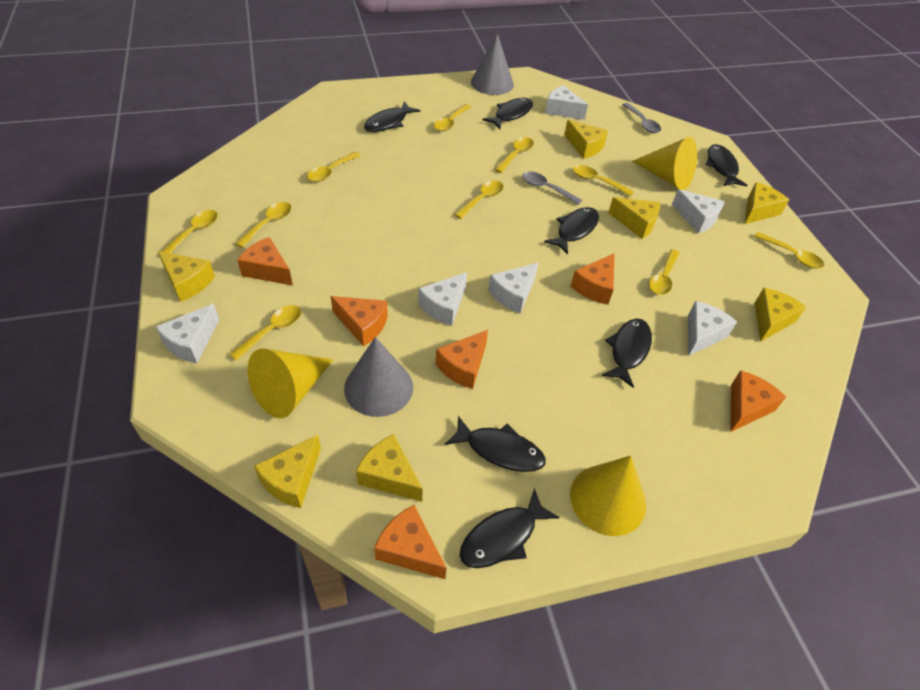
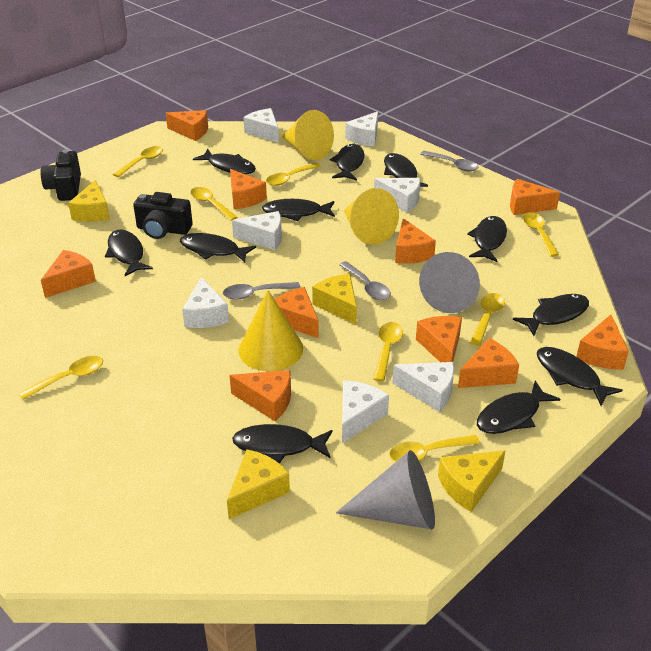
black camera: none = 0 -> [41,149,81,201] [133,192,193,239] = 2
black fish: [364,101,420,132] [445,416,546,472] [460,488,560,568] [482,98,533,129] [544,207,599,254] [602,319,652,388] [706,144,747,186] = 7 -> [105,229,153,276] [180,233,256,262] [193,149,256,174] [232,424,333,464] [262,199,335,221] [330,144,365,180] [384,153,428,187] [467,216,507,262] [477,380,560,434] [513,294,589,336] [537,347,623,406] = 11
grey spoon: [522,171,582,205] [622,103,661,133] = 2 -> [223,282,300,300] [339,261,391,300] [420,151,479,171] = 3
orange cheese: [237,237,293,286] [330,296,388,346] [374,505,447,579] [436,330,488,389] [571,253,615,305] [730,370,786,432] = 6 -> [41,250,96,298] [166,110,208,141] [229,370,291,421] [230,169,267,209] [274,287,319,338] [395,218,436,264] [416,316,462,362] [458,338,519,388] [510,179,560,215] [576,315,629,370] = 10
white cheese: [156,304,219,363] [418,272,467,326] [488,263,538,314] [545,85,588,120] [672,189,725,234] [688,301,737,356] = 6 -> [182,277,229,328] [232,211,282,250] [243,108,279,143] [342,380,389,443] [345,111,378,147] [374,178,420,213] [392,362,454,412] = 7
yellow cheese: [158,251,215,302] [254,435,321,508] [356,434,422,502] [564,120,608,159] [608,197,660,239] [745,182,789,224] [755,288,806,342] = 7 -> [68,180,110,222] [227,449,290,519] [312,274,357,324] [438,450,505,512] = 4
yellow spoon: [161,210,218,253] [229,305,302,361] [235,202,291,248] [307,152,361,182] [434,104,471,131] [454,180,504,219] [495,137,534,173] [573,165,634,196] [649,249,679,295] [754,232,824,269] = 10 -> [19,356,103,400] [113,146,163,178] [190,187,237,221] [266,163,321,186] [373,322,403,381] [389,435,480,462] [470,293,505,346] [523,212,559,257] = 8

